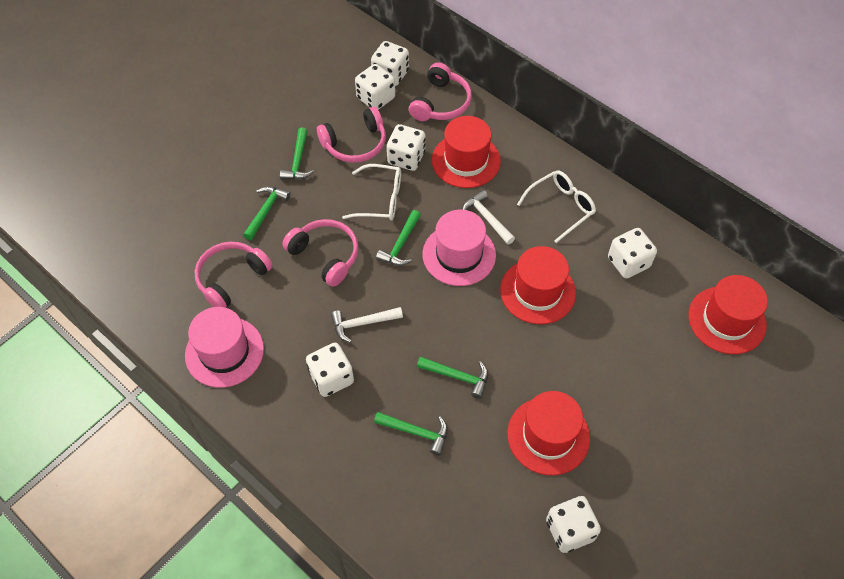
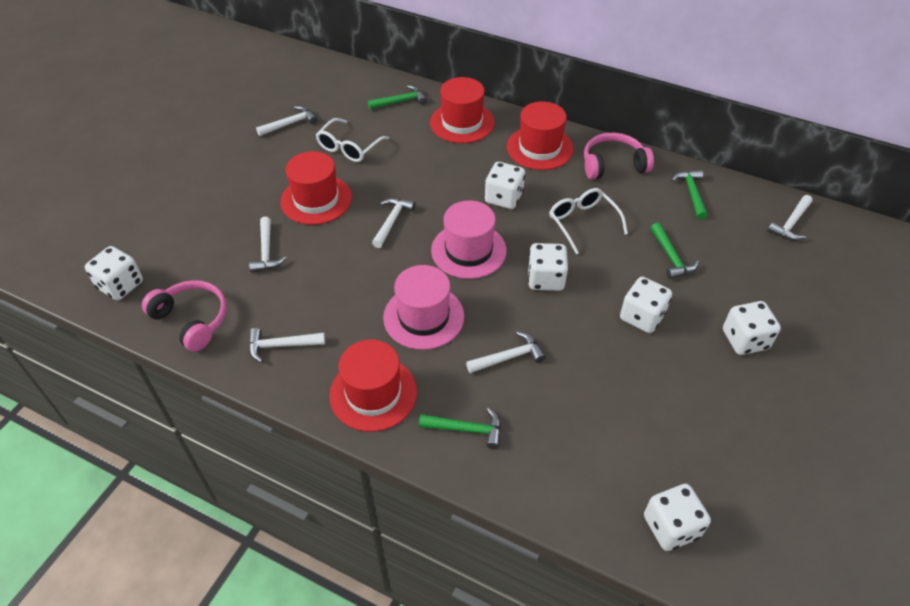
green hammer: [243,186,291,240] [280,128,314,180] [374,412,448,456] [376,210,421,266] [417,356,488,399] = 5 -> [368,85,427,109] [419,408,501,449] [651,223,699,279] [671,170,708,220] = 4
pink headphones: [194,242,273,308] [282,219,358,287] [317,107,386,163] [409,63,472,121] = 4 -> [142,280,227,352] [584,133,654,179] = 2
white hammer: [331,307,403,343] [462,190,515,245] = 2 -> [249,217,286,272] [249,328,325,363] [256,106,317,136] [372,198,415,248] [466,331,546,373] [767,195,813,241] = 6

